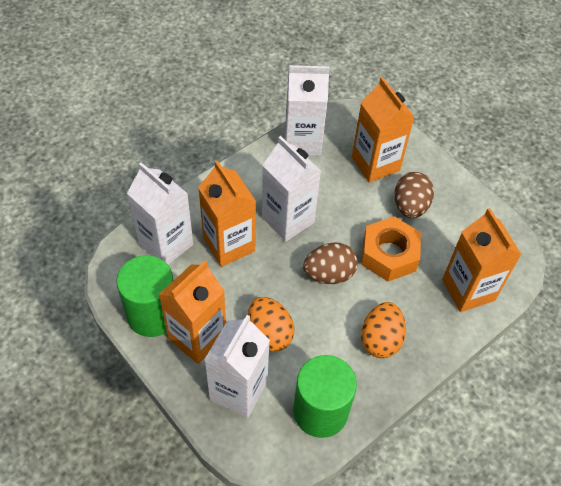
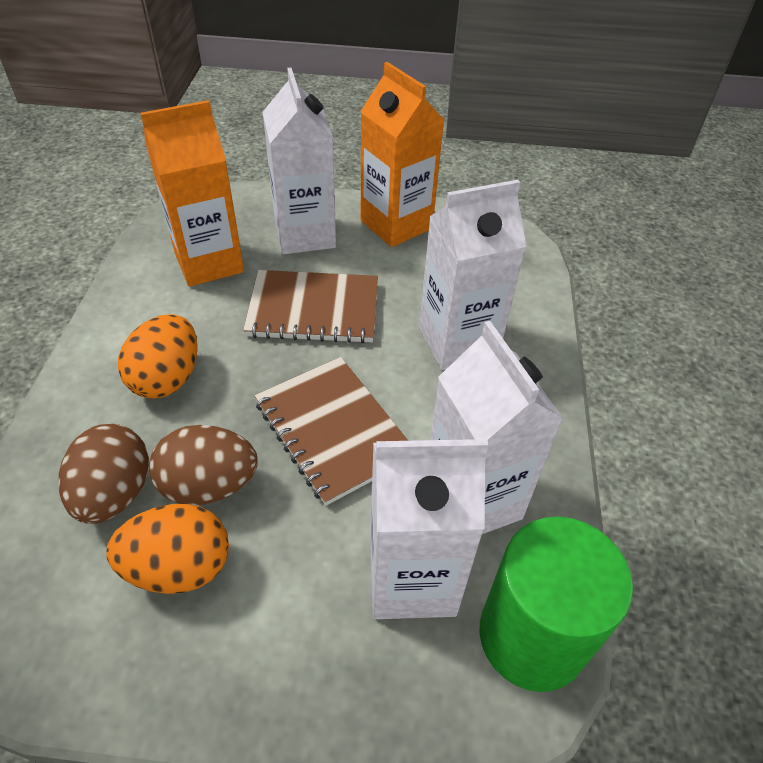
brown notebook: none = 0 -> [243,270,378,344] [255,357,408,506] = 2
green cylinder: [116,255,174,337] [293,355,357,438] = 2 -> [479,516,633,692] = 1
orange carton: [158,261,226,364] [198,161,256,267] [352,77,415,183] [442,208,522,312] = 4 -> [140,100,244,287] [360,62,444,247] = 2
orange nut: [361,216,421,282] = 1 -> none = 0

